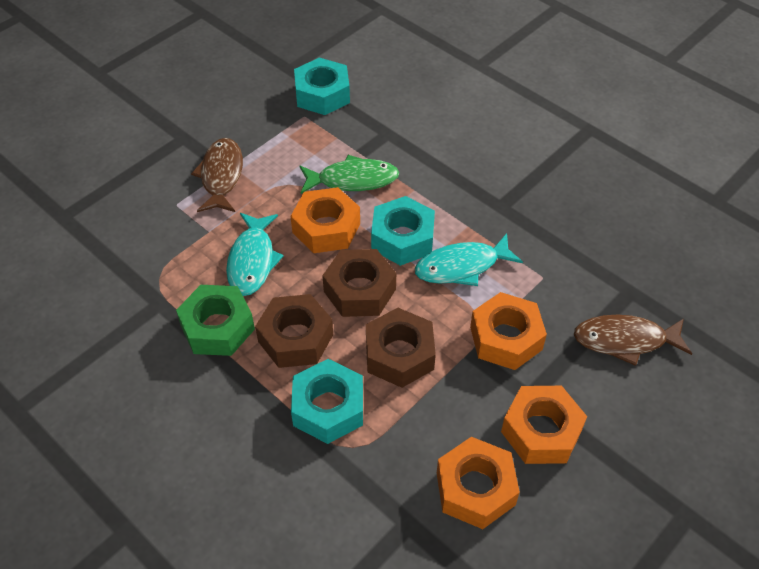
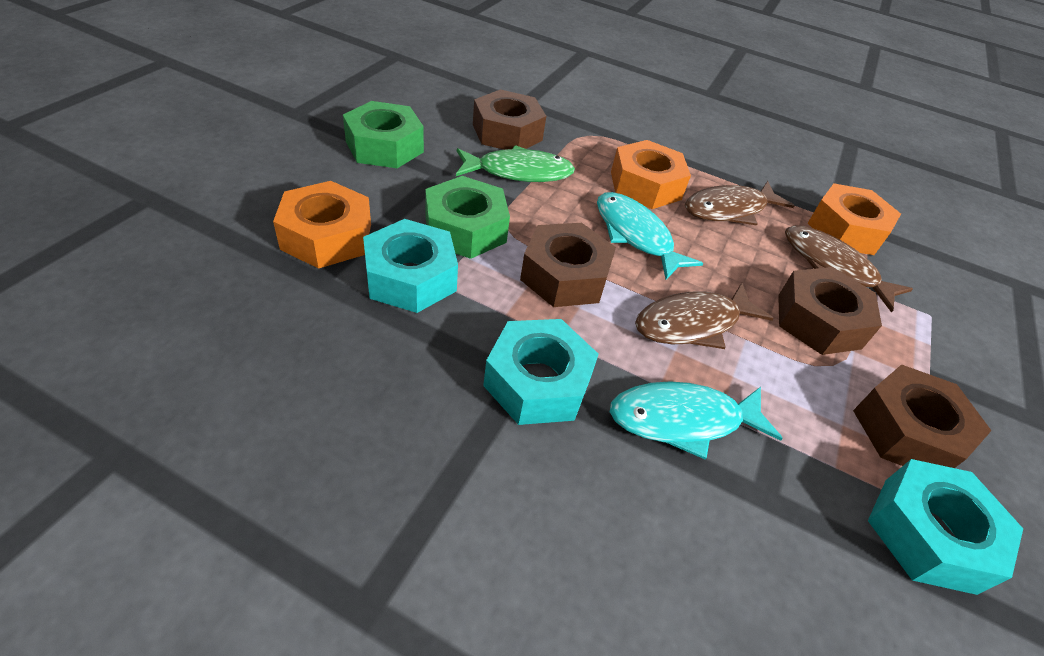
brown fish: [191,138,243,212] [574,315,692,366] = 2 -> [635,283,774,349] [685,181,795,225] [785,225,913,313] = 3
brown nut: [255,294,333,368] [322,249,396,317] [366,308,436,388] = 3 -> [473,89,546,150] [520,223,616,307] [778,267,882,355] [853,364,992,468] = 4
green nut: [176,285,255,356] = 1 -> [343,101,424,168] [425,176,510,259] = 2
orange nut: [290,187,360,253] [437,437,520,529] [470,292,547,370] [501,386,587,464] = 4 -> [273,181,371,269] [611,140,691,209] [808,183,901,255] = 3

